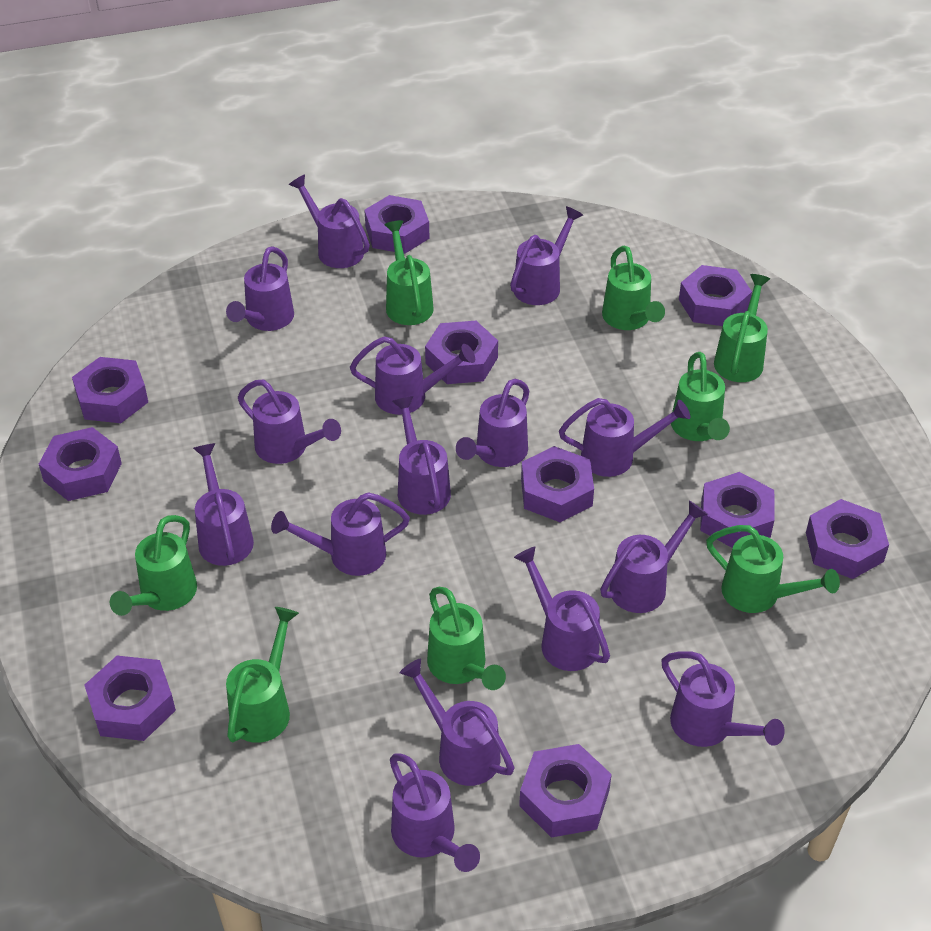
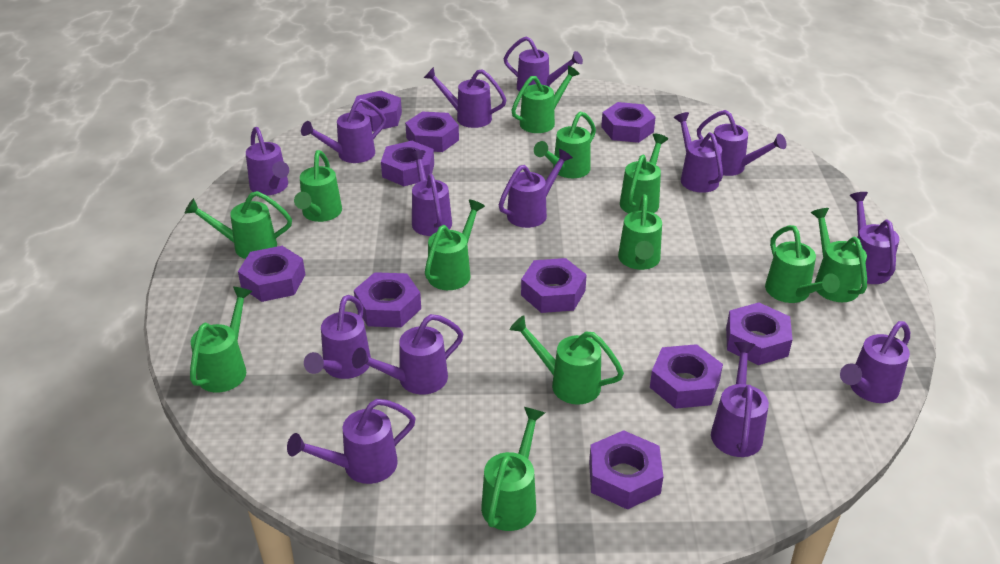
green watering can: [110,515,197,616] [226,607,299,743] [384,220,434,325] [427,587,506,690] [602,246,665,330] [671,352,730,441] [706,525,840,613] [714,274,770,382] = 8 -> [184,191,292,259] [190,286,253,393] [294,150,342,222] [425,199,485,290] [481,407,545,531] [510,315,624,405] [511,65,580,133] [534,111,596,178] [618,194,662,270] [620,134,668,213] [765,225,840,303] [811,208,867,302] = 12
purple watering can: [193,443,254,566] [226,246,294,331] [238,380,341,464] [271,492,410,576] [289,174,370,268] [350,336,475,415] [390,753,480,872] [392,396,451,515] [400,658,515,786] [456,379,529,467] [510,206,583,305] [514,547,610,671] [559,398,690,477] [600,501,708,613] [661,651,785,747] = 15 -> [246,127,289,195] [287,399,416,484] [301,98,386,163] [304,295,371,379] [352,314,463,395] [409,150,452,236] [424,67,506,128] [499,149,573,228] [503,36,583,92] [674,112,723,193] [697,110,787,176] [711,342,769,457] [840,321,910,403] [850,192,900,284] = 14

